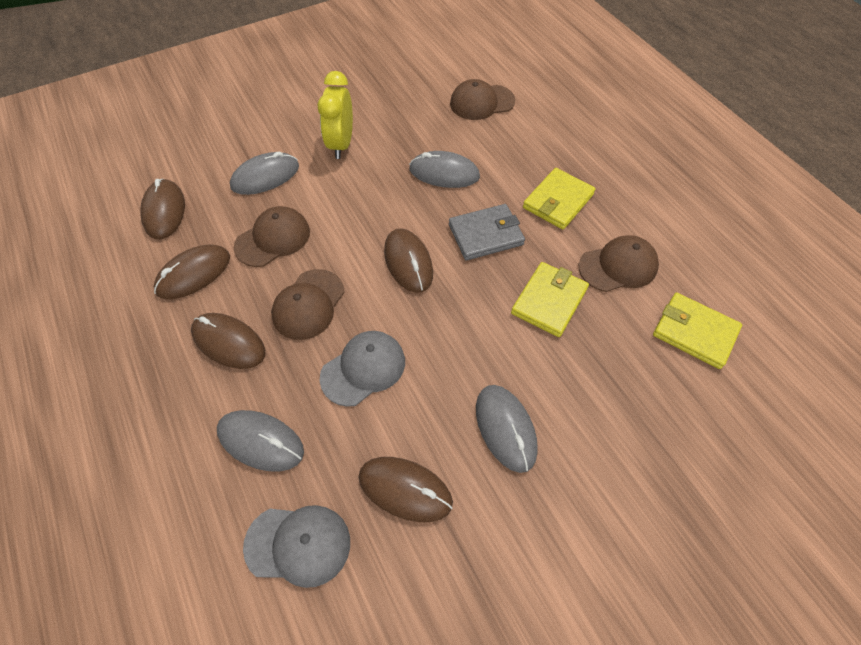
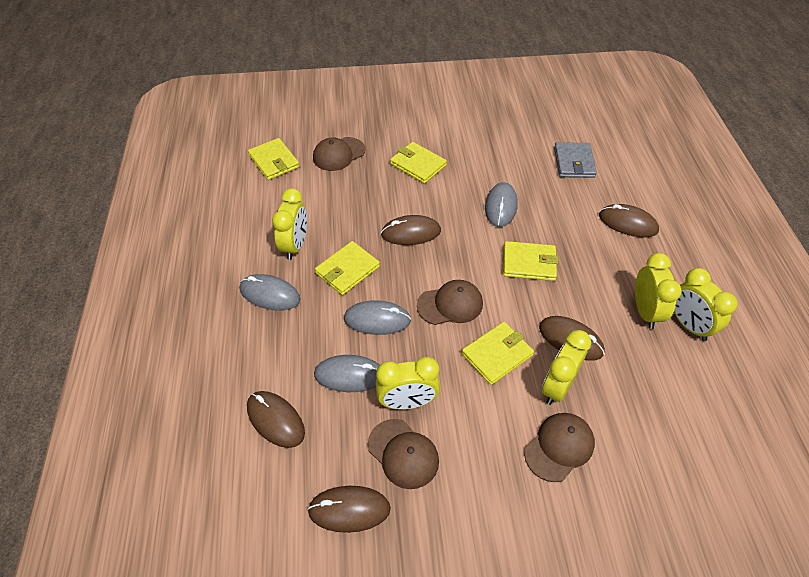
grey cap: [243,505,350,588] [319,331,405,407] = 2 -> none = 0
yellow clock: [317,71,353,159] = 1 -> [272,188,307,260] [375,357,440,410] [542,330,591,405] [635,253,682,329] [674,268,738,341] = 5
yellow wallet: [511,262,589,337] [523,168,596,230] [653,293,742,369] = 3 -> [248,138,300,180] [315,241,380,295] [390,142,447,184] [462,322,534,385] [503,241,558,281] = 5

